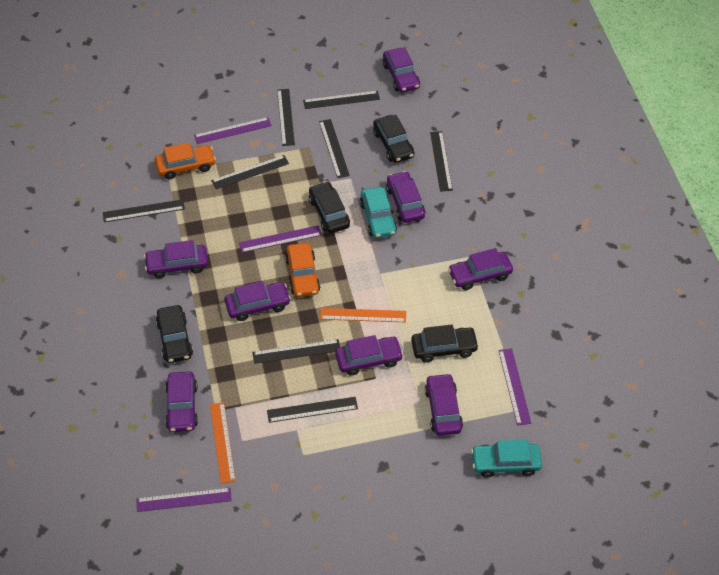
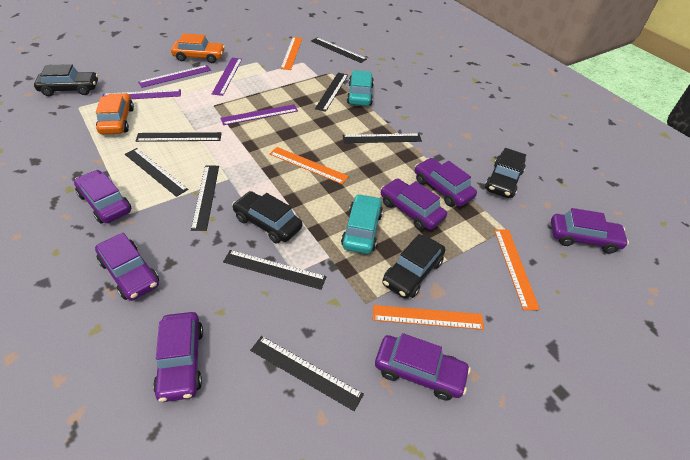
orange ruler: [210,402,236,484] [320,308,406,323] = 2 -> [270,147,349,184] [280,37,303,70] [373,305,484,330] [494,229,540,310] = 4
purple car: [144,240,208,278] [165,371,198,432] [225,281,291,321] [335,335,404,376] [383,47,420,93] [386,171,426,223] [425,373,463,436] [448,248,513,290] = 8 -> [74,170,131,224] [95,233,159,301] [153,312,203,402] [375,333,471,400] [381,178,447,230] [415,158,477,207] [551,208,629,254] = 7

